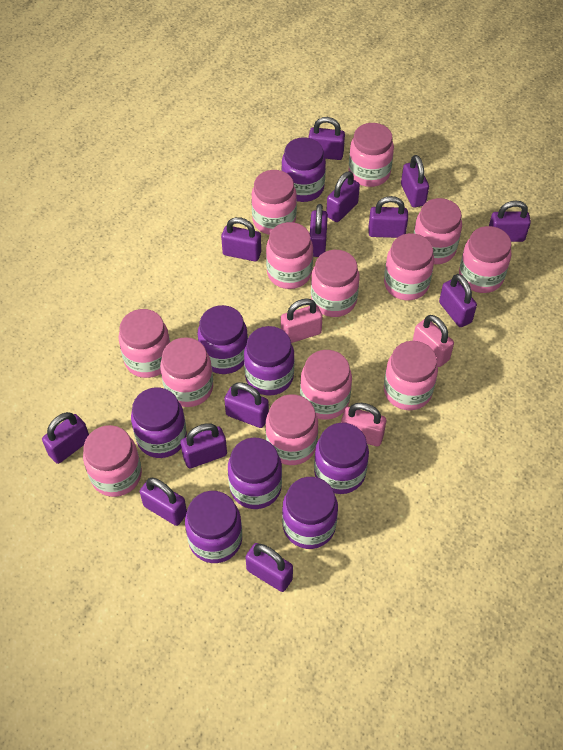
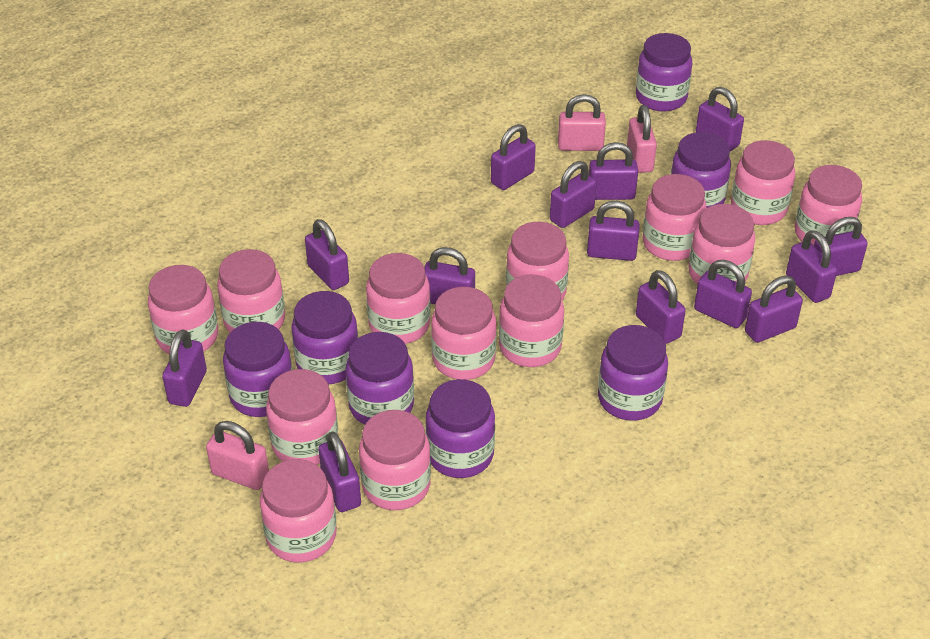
purple jar: [131,387,187,458] [185,491,242,563] [198,305,248,374] [228,438,282,509] [244,326,295,396] [281,137,326,202] [282,477,338,549] [314,423,369,494] = 8 -> [223,322,292,417] [291,291,358,384] [345,332,414,425] [425,379,495,478] [598,325,668,421] [636,33,692,112] [671,132,731,209] = 7
purple padlock: [42,412,89,464] [140,477,187,526] [180,423,227,468] [221,217,261,262] [224,382,269,428] [245,543,293,592] [309,117,345,160] [310,204,328,257] [326,171,360,222] [369,196,408,238] [401,155,429,208] [439,274,477,327] [489,200,531,242] = 13 -> [162,329,207,407] [305,219,349,290] [318,431,361,512] [424,247,475,304] [491,124,536,190] [550,161,597,228] [587,201,640,261] [589,142,638,200] [636,270,686,344] [694,260,752,328] [696,87,744,151] [745,276,803,343] [786,230,837,303] [814,217,868,276] = 14

